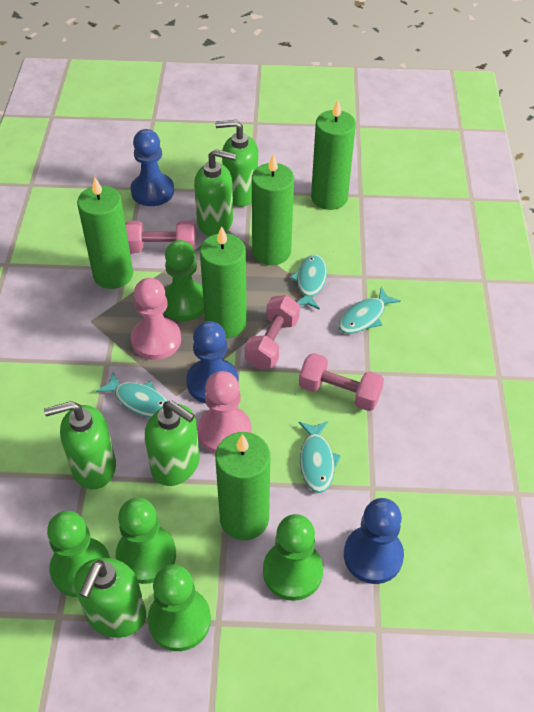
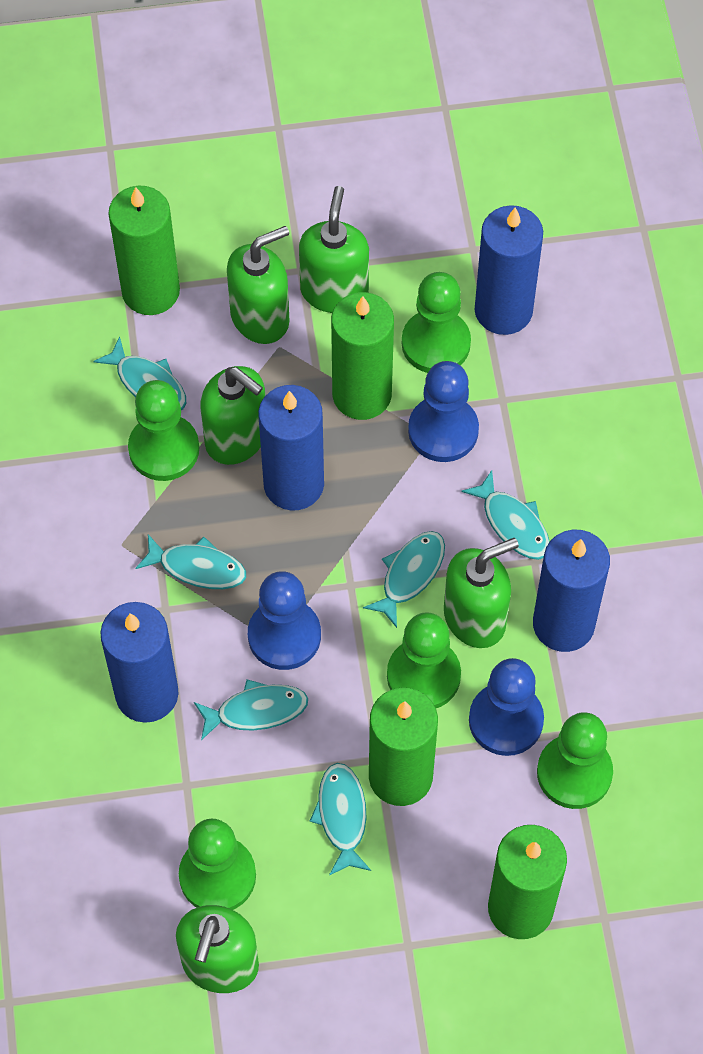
blue candle: none = 0 -> [100,602,179,723] [258,385,324,511] [474,205,543,335] [533,530,610,652] = 4
green candle: [77,177,133,289] [200,226,247,338] [215,432,270,540] [252,153,294,265] [311,99,356,210] = 5 -> [108,186,180,315] [331,292,394,420] [369,688,438,806] [488,825,567,939] = 4
pink dumbbell: [125,221,195,253] [245,295,300,369] [299,353,384,411] = 3 -> none = 0
pink pawn: [131,278,181,360] [198,371,252,454] = 2 -> none = 0
turquoise fish: [96,372,167,418] [290,254,327,310] [299,421,341,493] [338,287,401,334] = 4 -> [93,337,186,410] [135,534,246,589] [194,679,308,740] [310,763,371,875] [363,531,445,628] [461,470,550,560] = 6

